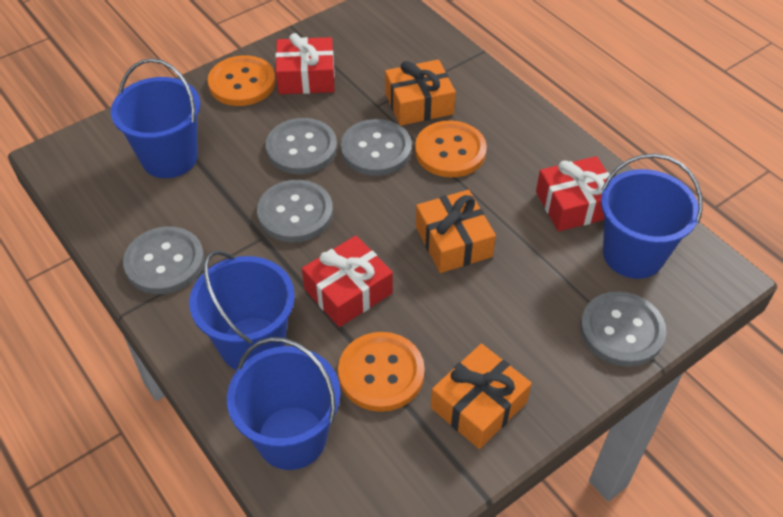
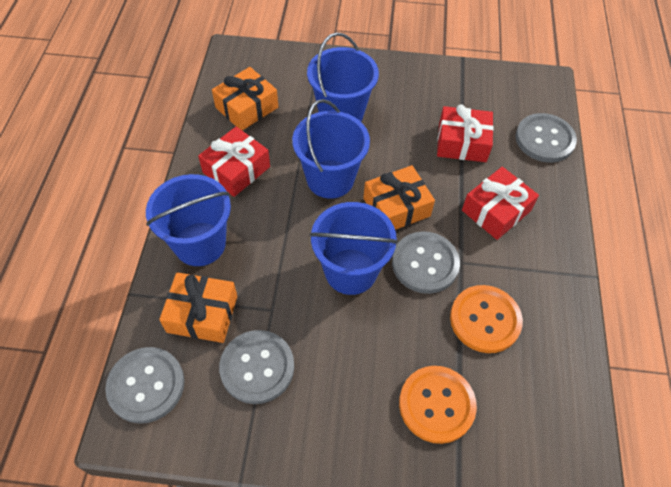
grey button: [123,226,204,294] [257,180,333,243] [266,118,337,175] [340,119,412,176] [580,291,666,367] = 5 -> [105,347,185,424] [219,330,294,404] [392,231,460,294] [516,113,577,163] = 4
orange button: [208,55,276,106] [338,332,425,412] [415,121,487,177] = 3 -> [399,366,477,444] [450,285,523,353] = 2

